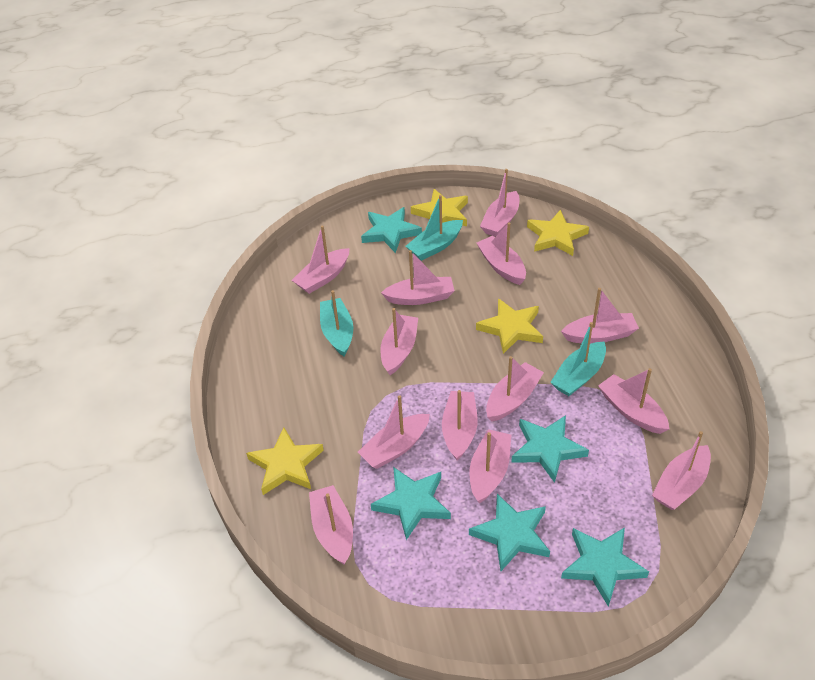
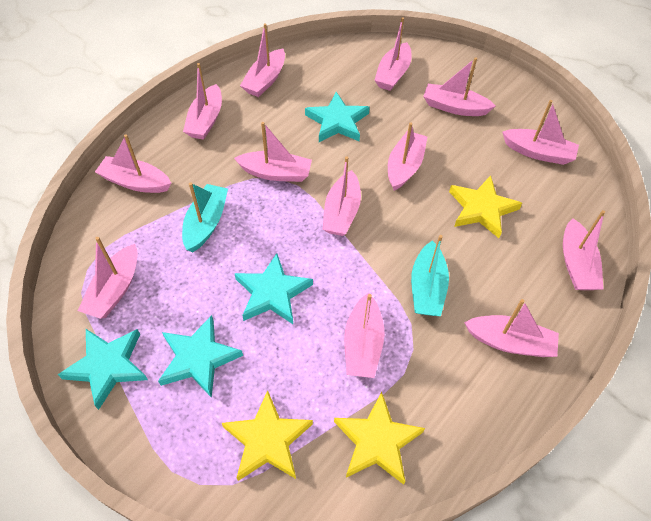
turquoise boat: [320,290,353,356] [406,195,463,261] [550,322,606,396] = 3 -> [182,182,228,252] [411,235,449,316] = 2
turquoise star: [361,207,422,253] [371,467,451,540] [469,494,550,571] [511,415,589,483] [561,527,649,607] = 5 -> [57,329,148,410] [158,315,243,398] [234,253,313,324] [305,92,370,142] = 4
yellow star: [246,427,324,495] [411,189,468,226] [476,298,543,354] [527,209,589,256] = 4 -> [222,390,313,481] [334,392,425,485] [449,175,522,238] = 3

